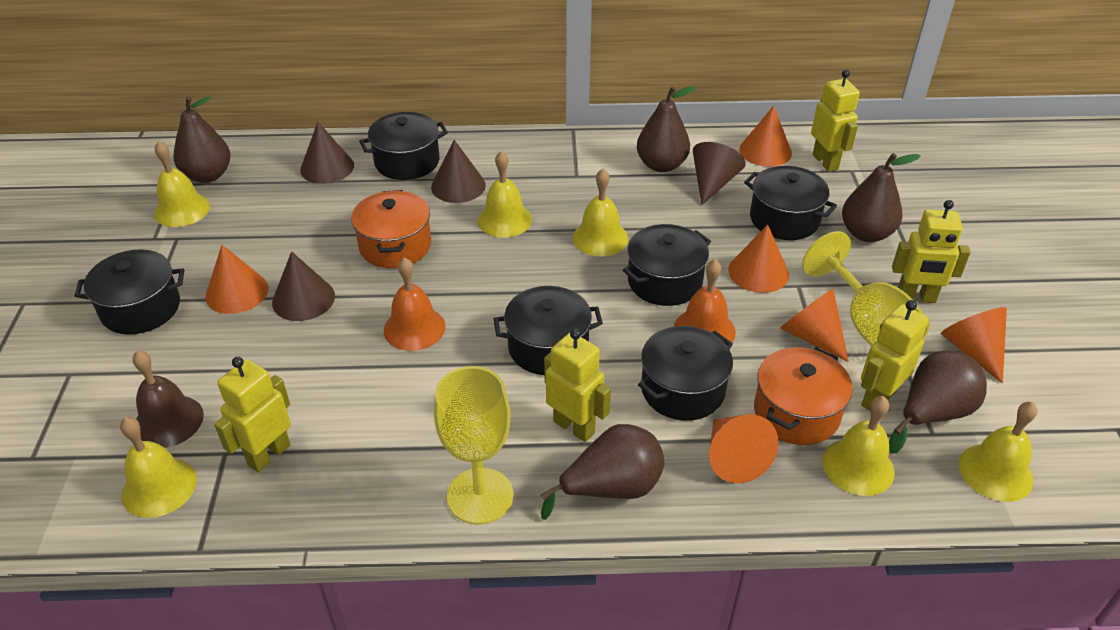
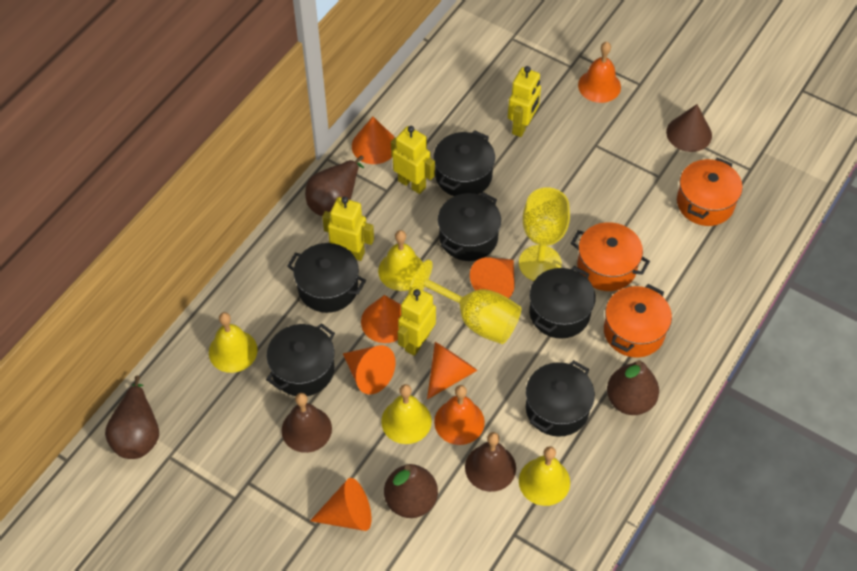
brown bell: [132,350,204,448] = 1 -> [281,393,332,453] [465,432,516,492] = 2
brown cone: [272,251,335,321] [300,122,354,184] [431,140,486,203] [693,142,746,205] = 4 -> [666,104,712,152] = 1
brown pear: [173,96,230,183] [541,424,665,520] [637,86,697,172] [842,153,921,242] [889,350,987,454] = 5 -> [105,376,159,459] [305,155,364,216] [384,464,438,518] [607,360,659,415] = 4
orange pot: [351,190,431,268] [754,347,853,445] = 2 -> [571,222,650,291] [604,284,672,358] [677,157,743,226] = 3
yellow bell: [120,417,197,518] [154,141,210,227] [477,151,532,238] [572,169,628,256] [822,396,895,496] [959,402,1037,502] = 6 -> [209,312,258,373] [378,230,423,291] [381,384,432,444] [519,446,570,506] = 4
yellow robot: [214,357,291,473] [544,329,611,442] [811,70,860,172] [861,300,929,411] [892,200,971,303] = 5 -> [322,197,374,261] [391,126,435,194] [398,287,436,356] [508,66,541,137] = 4

